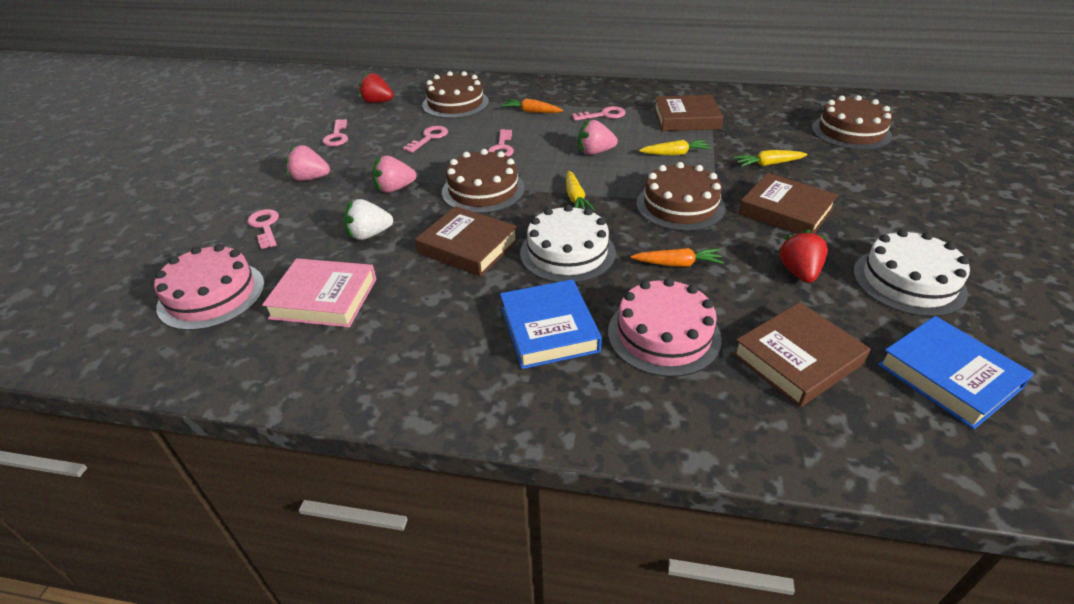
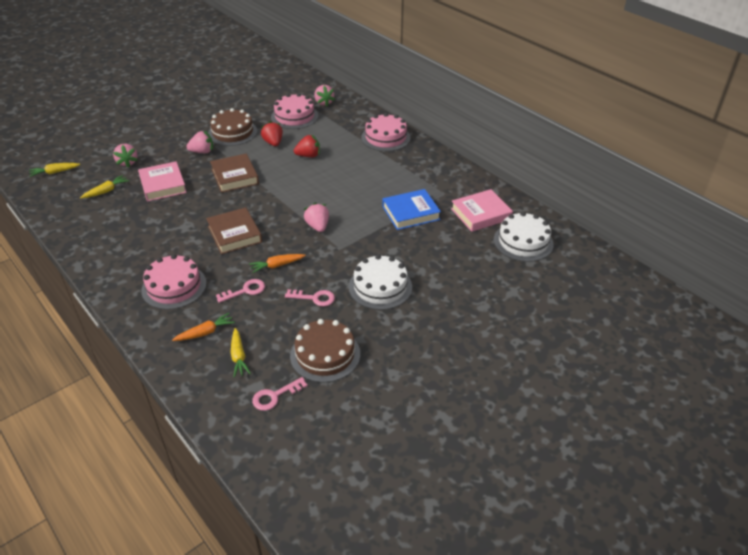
blue book: [500,279,602,369] [878,316,1034,429] = 2 -> [382,189,441,230] = 1
brown book: [415,206,518,276] [654,95,724,131] [733,302,870,407] [738,173,838,234] = 4 -> [206,207,262,254] [210,154,259,193] = 2
brown cake: [422,71,489,119] [442,149,525,214] [637,162,726,231] [812,95,892,150] = 4 -> [208,108,257,146] [290,319,360,383] = 2
pink book: [262,258,376,327] = 1 -> [138,161,187,202] [451,189,513,232] = 2
pink cake: [154,244,265,331] [608,278,722,377] = 2 -> [141,254,207,310] [271,93,318,129] [361,113,411,151] = 3
pink key: [247,209,279,249] [322,119,348,146] [403,126,448,153] [488,129,514,157] [572,106,626,121] = 5 -> [216,279,265,303] [252,377,307,411] [285,289,335,306] = 3
pink strawberry: [286,145,330,181] [372,156,416,193] [578,120,618,155] = 3 -> [113,144,138,168] [186,131,213,153] [304,203,329,232] [314,85,335,106] = 4
white strawberry: [344,199,393,240] = 1 -> none = 0

